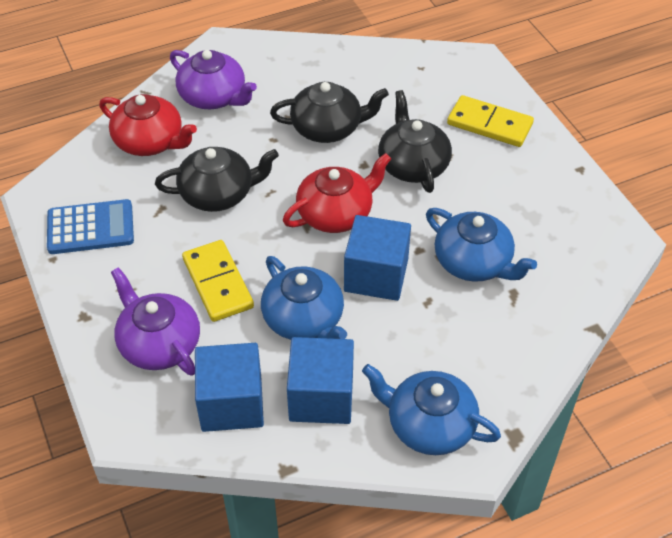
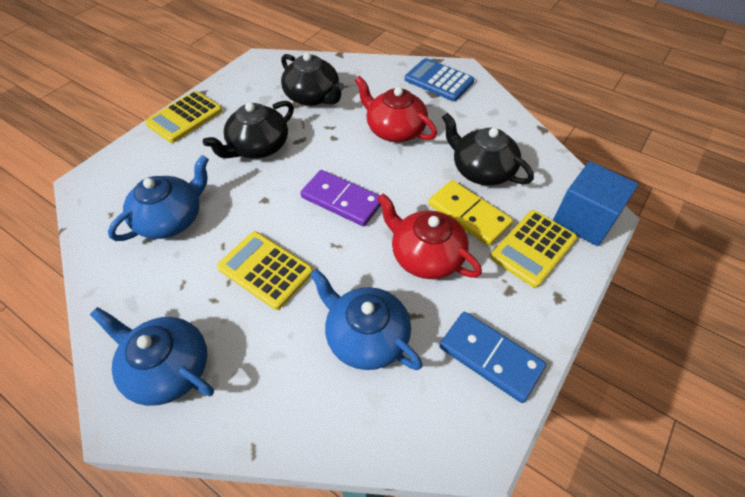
blue cube: [195,343,264,432] [287,337,354,424] [344,215,411,301] = 3 -> [553,161,638,246] = 1
blue domino: none = 0 -> [439,312,546,403] = 1
purple domino: none = 0 -> [300,170,381,226] = 1
purple teapot: [111,267,200,376] [170,50,257,109] = 2 -> none = 0
yellow calculator: none = 0 -> [145,91,222,143] [217,232,313,310] [490,210,577,288] = 3
yellow domino: [182,240,254,322] [447,95,534,147] = 2 -> [428,180,513,246] = 1

